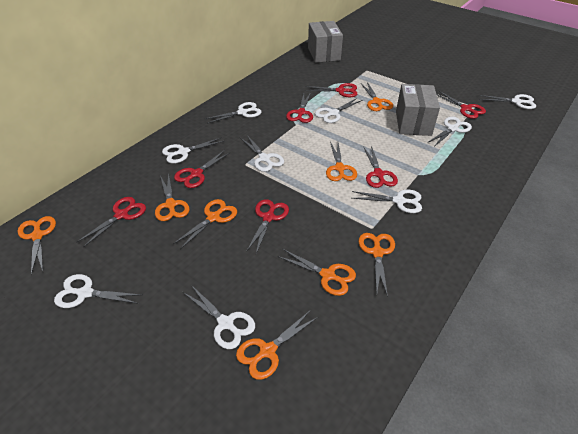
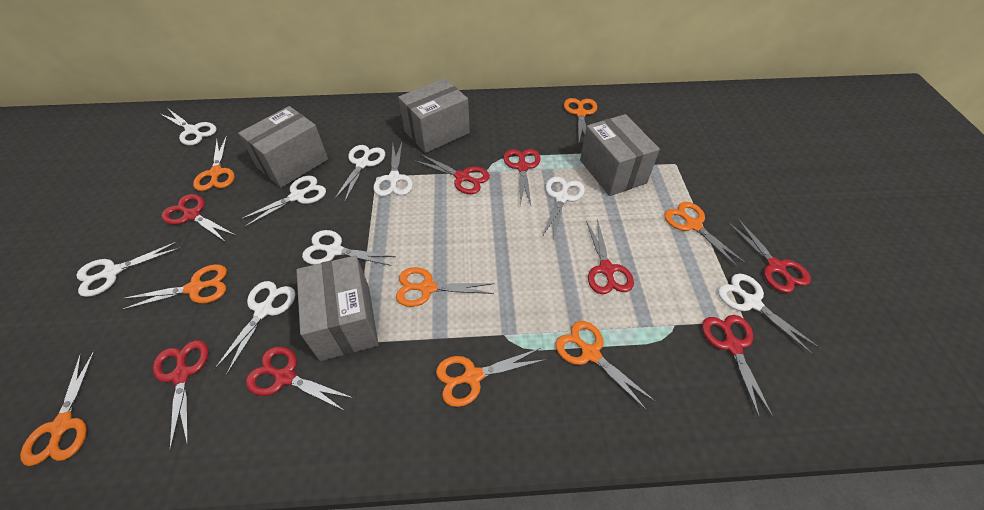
grey box: [308,21,343,63] [396,84,440,136] = 2 -> [238,106,328,188] [296,255,379,361] [398,78,470,153] [580,114,660,196] = 4
red scissors: [76,197,146,247] [174,150,231,188] [246,199,289,254] [286,92,313,123] [305,83,357,97] [364,146,398,188] [436,91,486,119] = 7 -> [153,340,209,451] [161,194,235,242] [246,346,353,411] [414,154,490,194] [503,149,541,206] [586,219,634,294] [702,315,773,419] [729,219,811,293] = 8

